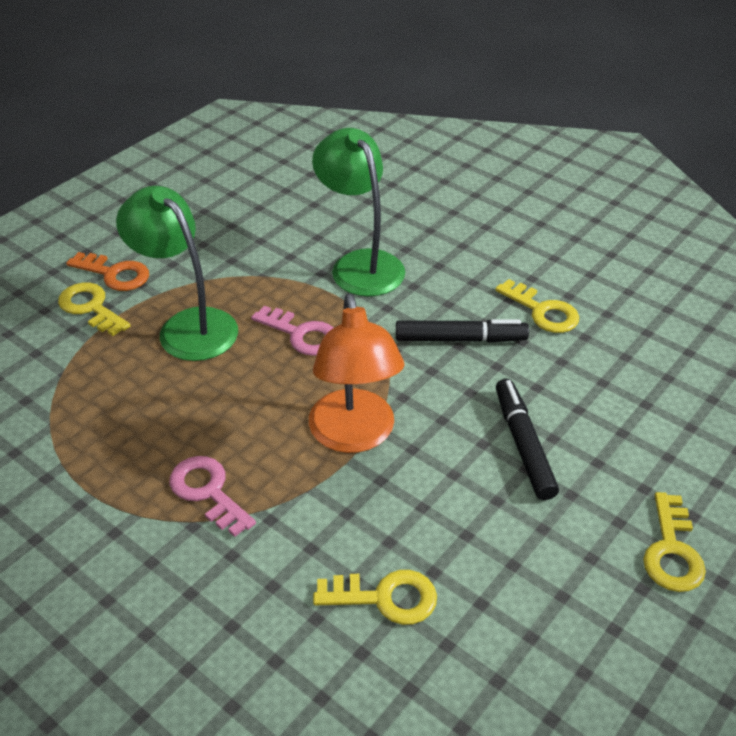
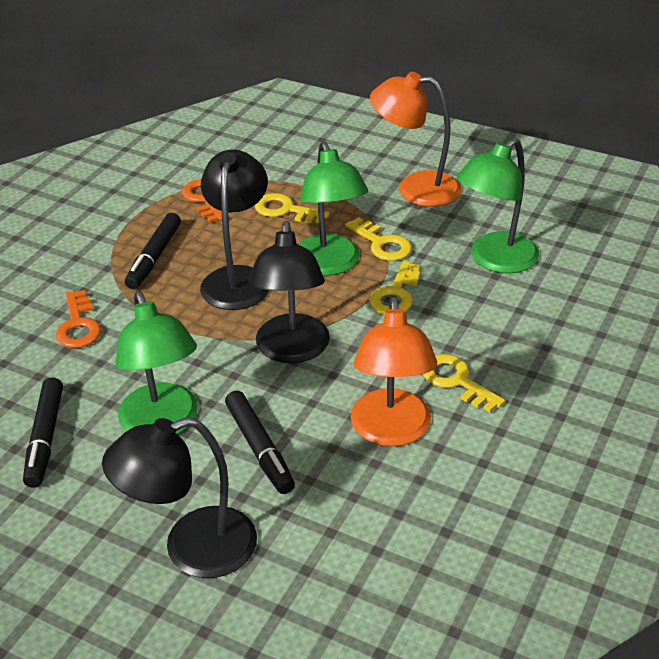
black lamp: none = 0 -> [102,417,257,578] [200,149,269,310] [249,221,330,363] = 3
black marker: [396,319,529,343] [496,379,559,500] = 2 -> [23,377,63,488] [125,213,181,289] [225,391,295,494] = 3
green lamp: [116,186,238,361] [312,128,405,297] = 2 -> [115,291,198,434] [298,141,368,276] [457,138,539,274] = 3
orange key: [66,252,149,291] = 1 -> [56,290,101,348] [182,179,222,223] = 2
orange lamp: [309,293,404,453] = 1 -> [350,296,437,447] [370,72,461,207] = 2
pink key: [169,456,256,537] [251,306,333,356] = 2 -> none = 0

